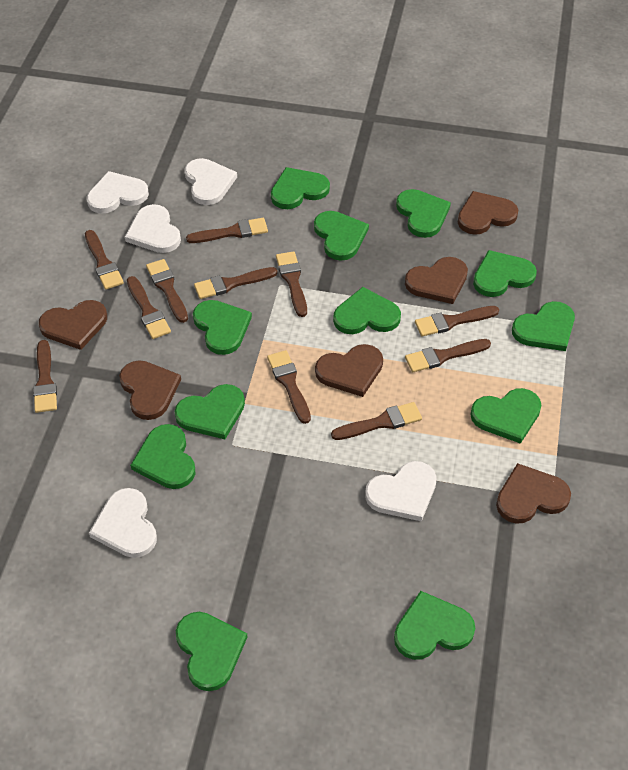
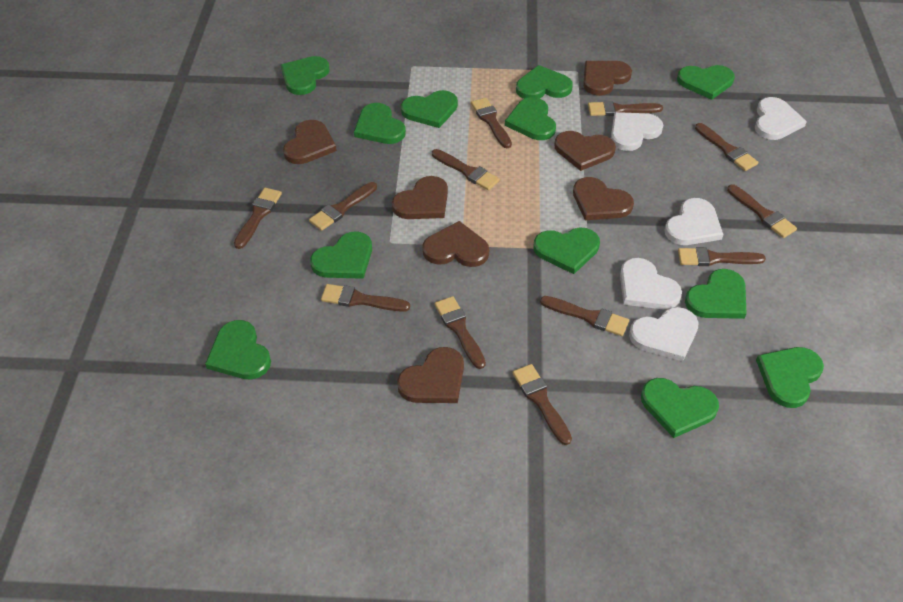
brown brush: [33,340,57,413] [85,230,124,290] [127,276,171,339] [146,259,188,323] [186,218,268,243] [194,267,277,299] [267,350,311,424] [276,251,307,317] [331,402,422,440] [405,339,491,372] [415,306,499,337] = 11 -> [234,188,282,249] [309,182,377,231] [321,284,410,312] [432,149,500,191] [435,296,486,369] [471,98,512,148] [512,364,572,445] [540,296,629,336] [588,101,663,116] [678,247,766,266] [695,123,758,171] [727,184,797,238] = 12
brown heart: [39,300,107,350] [119,360,181,420] [315,344,383,397] [405,257,468,304] [458,191,518,235] [496,463,571,524] = 6 -> [283,120,337,164] [392,176,448,219] [397,347,464,403] [423,221,489,267] [554,131,616,171] [573,177,634,220] [583,61,632,96] = 7

